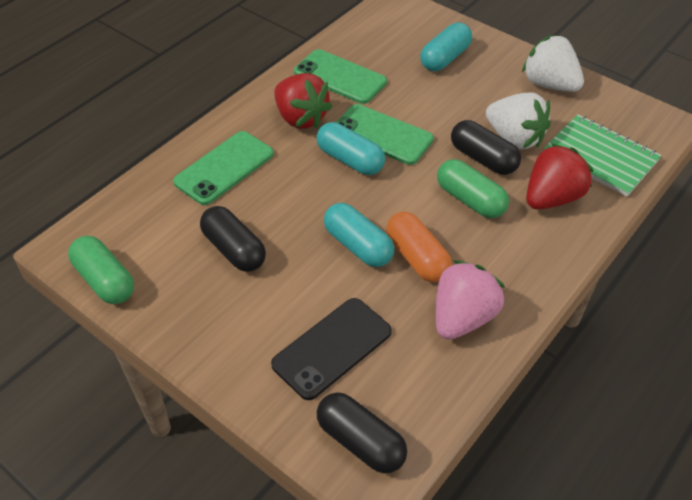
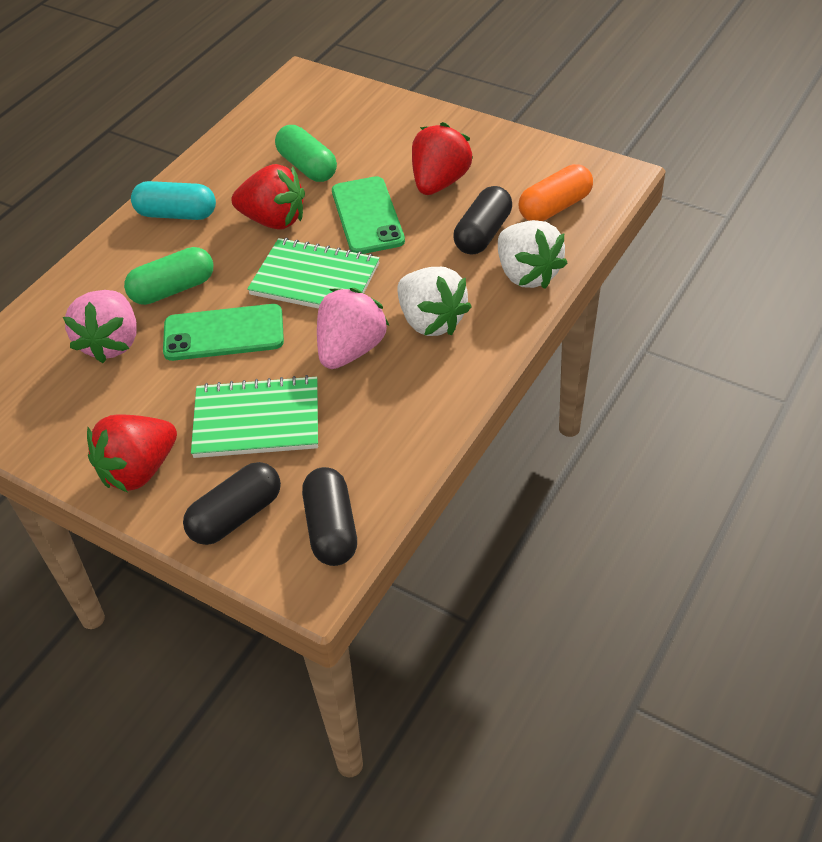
black phone: [271,298,392,400] = 1 -> none = 0
green notebook: [543,114,662,197] = 1 -> [191,375,318,458] [247,238,380,309] = 2
green phone: [173,131,274,205] [294,49,387,104] [336,104,434,165] = 3 -> [163,304,284,361] [332,176,405,254] = 2
pink strawberry: [436,260,505,340] = 1 -> [63,290,137,363] [317,288,389,369] = 2
red strawberry: [274,73,333,129] [526,143,594,210] = 2 -> [87,415,177,492] [231,164,305,230] [412,122,473,195] = 3
turquoise capsule: [317,122,385,175] [324,203,394,267] [420,22,472,71] = 3 -> [131,181,216,220] = 1

